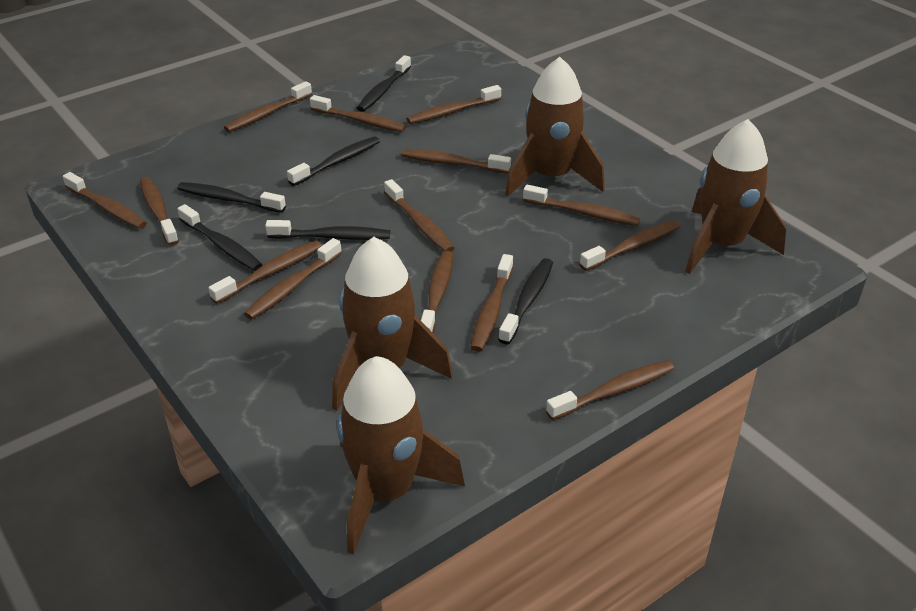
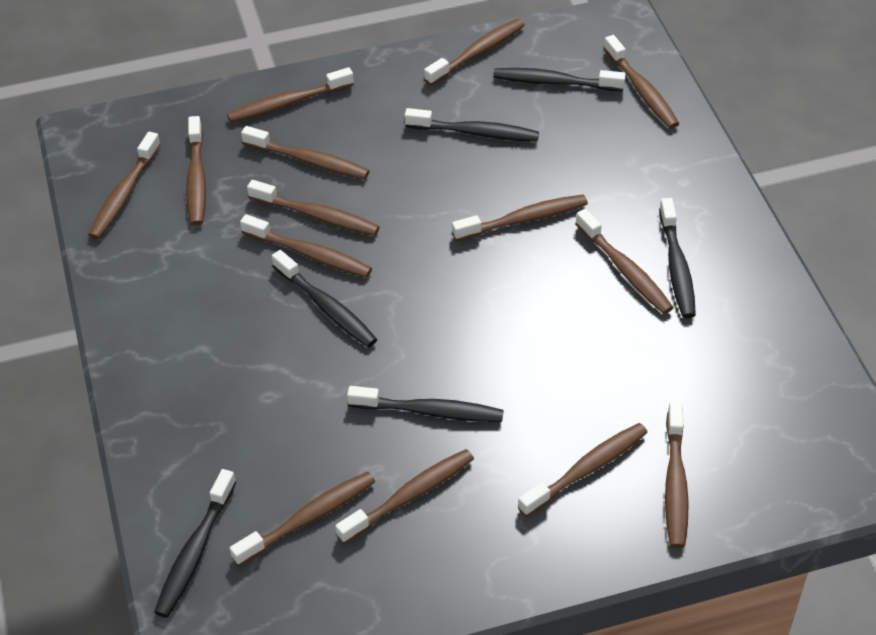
brown rocket: [332,237,452,411] [337,356,465,555] [505,57,605,196] [685,119,786,274] = 4 -> none = 0

